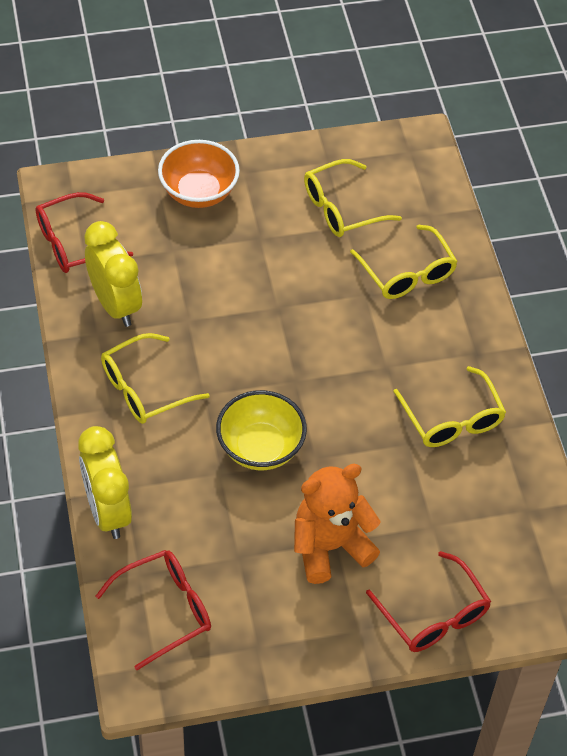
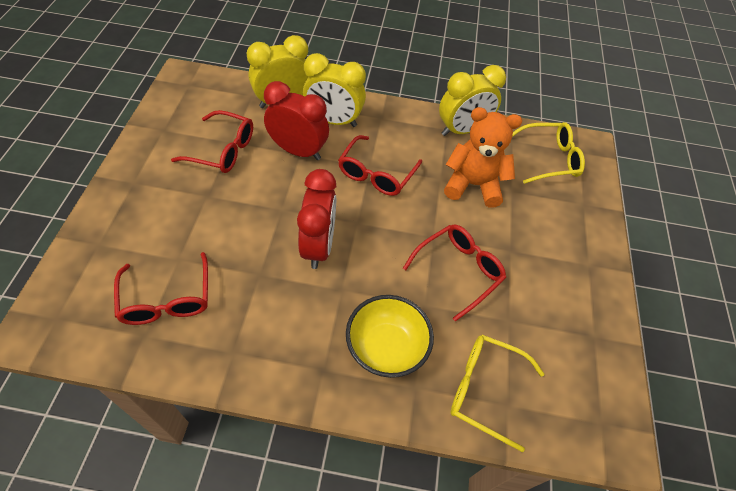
orange bowl: [158,140,240,208] = 1 -> none = 0
red clock: none = 0 -> [264,81,329,160] [297,169,336,269] = 2
red glasses: [35,192,133,273] [96,550,211,670] [366,551,491,652] = 3 -> [114,252,208,325] [171,110,253,173] [338,135,422,196] [403,224,506,322] = 4
yellow clock: [78,426,132,539] [84,221,142,327] = 2 -> [247,35,308,108] [303,53,366,127] [439,65,506,136] = 3
yellow glasses: [101,333,210,424] [304,159,402,237] [350,225,458,299] [393,366,506,447] = 4 -> [451,335,544,452] [512,122,585,184] = 2

